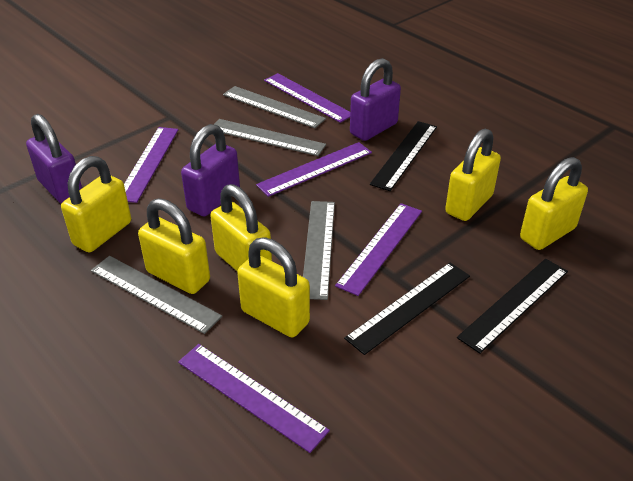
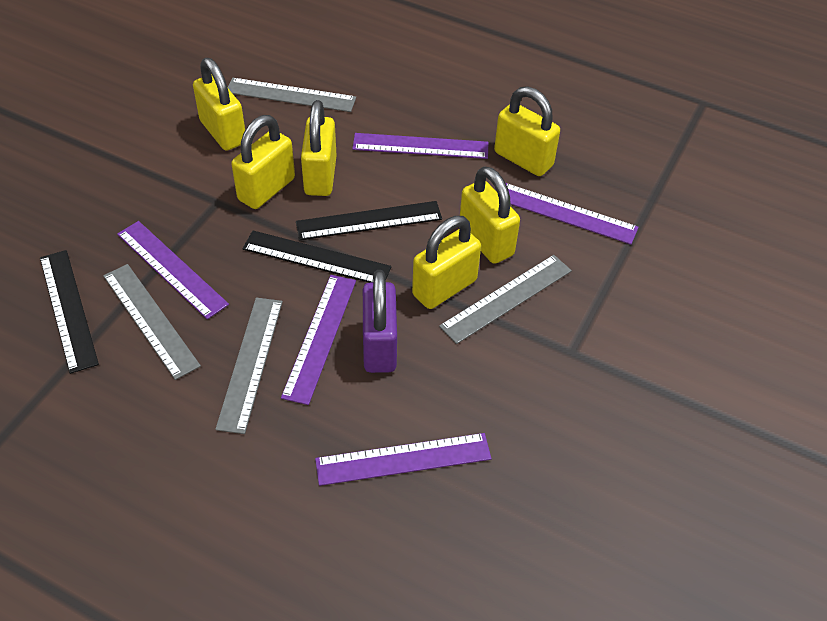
purple padlock: [26,114,82,204] [181,124,240,217] [350,58,401,141] = 3 -> [363,270,397,373] = 1

